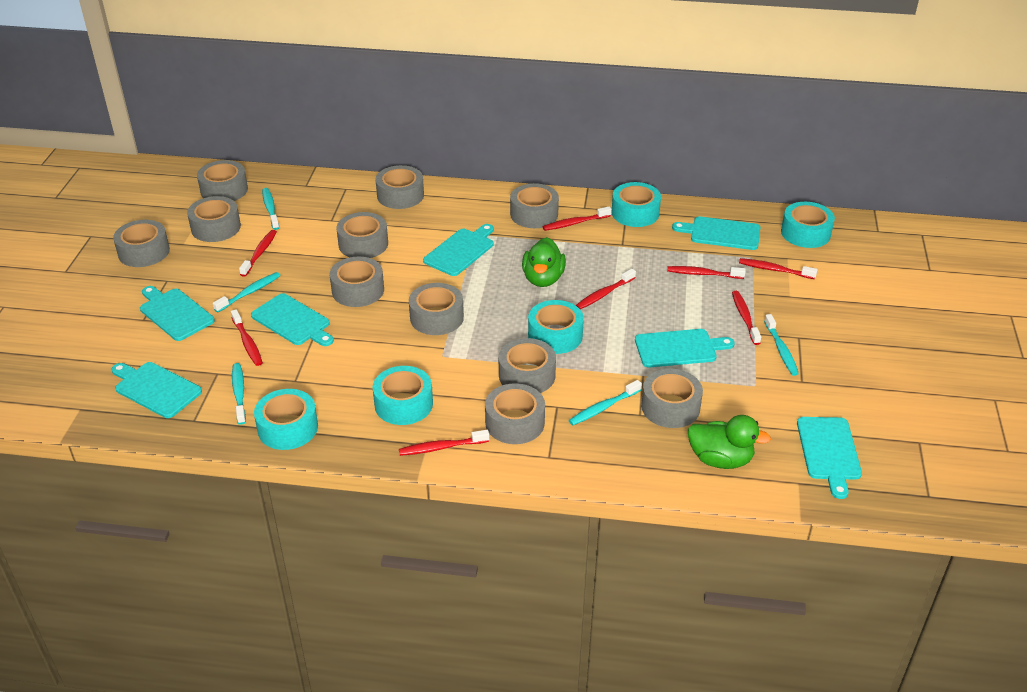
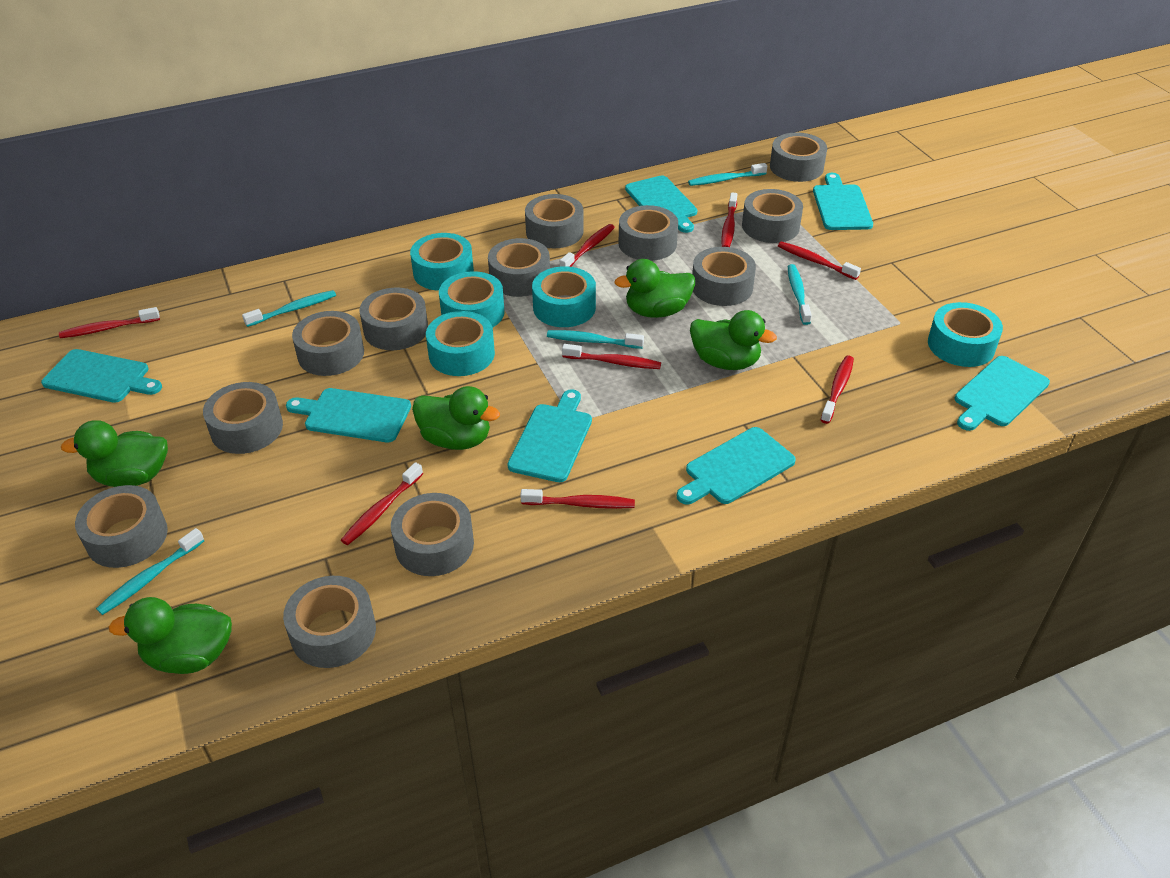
green duck: [522,237,566,287] [688,415,771,469] = 2 -> [61,420,168,487] [109,597,232,674] [412,386,500,450] [615,259,695,318] [690,310,777,370] = 5
grey tape: [113,220,170,267] [187,196,241,242] [197,160,248,201] [330,257,384,307] [337,212,388,258] [376,165,424,209] [409,283,464,335] [485,383,545,444] [499,338,556,393] [510,183,559,228] [641,369,703,428] = 11 -> [75,485,168,568] [203,382,283,454] [283,576,376,668] [292,311,364,376] [360,288,428,350] [391,493,474,576] [488,238,550,297] [525,194,584,248] [619,205,678,261] [692,247,756,306] [742,189,803,243] [770,133,827,182] = 12

